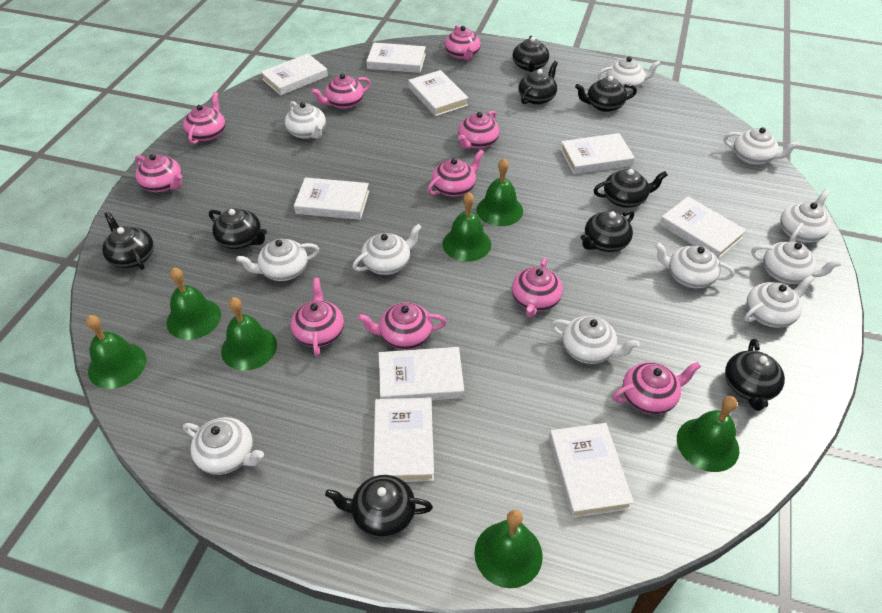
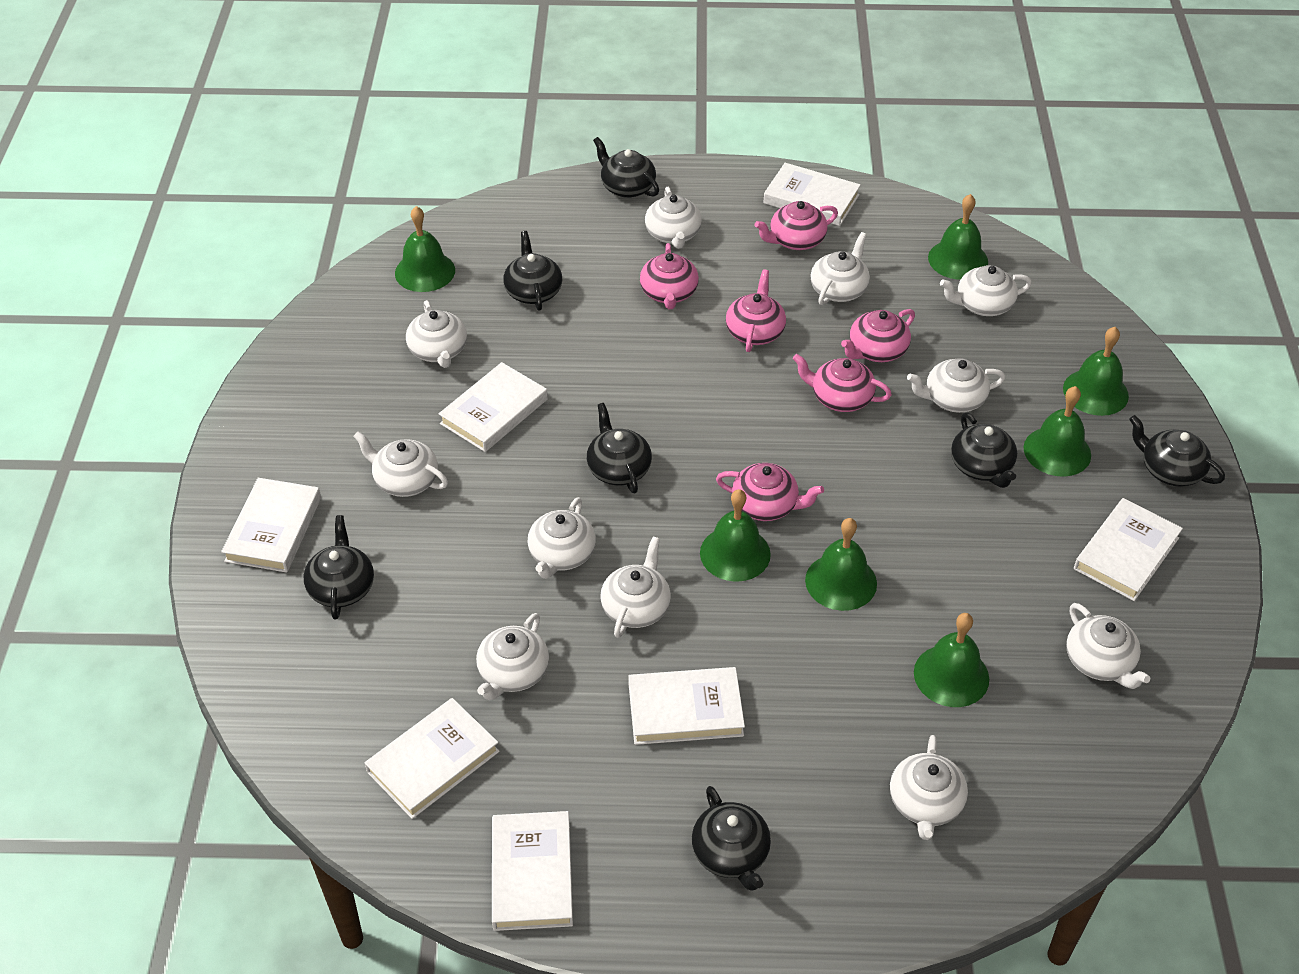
black teapot: [102,212,154,270] [209,208,267,249] [325,475,433,538] [512,36,549,72] [519,61,558,105] [575,76,637,112] [581,210,634,252] [594,169,668,208] [725,339,785,411] = 9 -> [304,515,374,620] [503,231,562,311] [587,403,652,493] [593,137,659,198] [692,786,771,891] [951,412,1017,488] [1129,415,1225,487] = 7
pink teapot: [135,154,182,192] [183,92,226,144] [291,278,344,356] [311,73,371,109] [358,302,447,350] [427,149,484,197] [445,25,481,60] [458,111,499,149] [512,258,563,318] [612,362,701,414] = 10 -> [640,243,699,309] [716,463,824,521] [726,270,786,352] [755,201,838,250] [793,354,892,412] [841,309,915,362] = 6
white book: [261,54,328,96] [294,178,369,220] [366,43,426,73] [373,397,434,482] [379,347,464,400] [408,70,468,116] [549,423,634,518] [560,133,635,174] [660,196,746,259] = 9 -> [221,478,321,573] [365,698,500,819] [439,362,548,452] [492,811,573,931] [629,667,745,745] [763,163,861,226] [1074,498,1183,601] = 7

